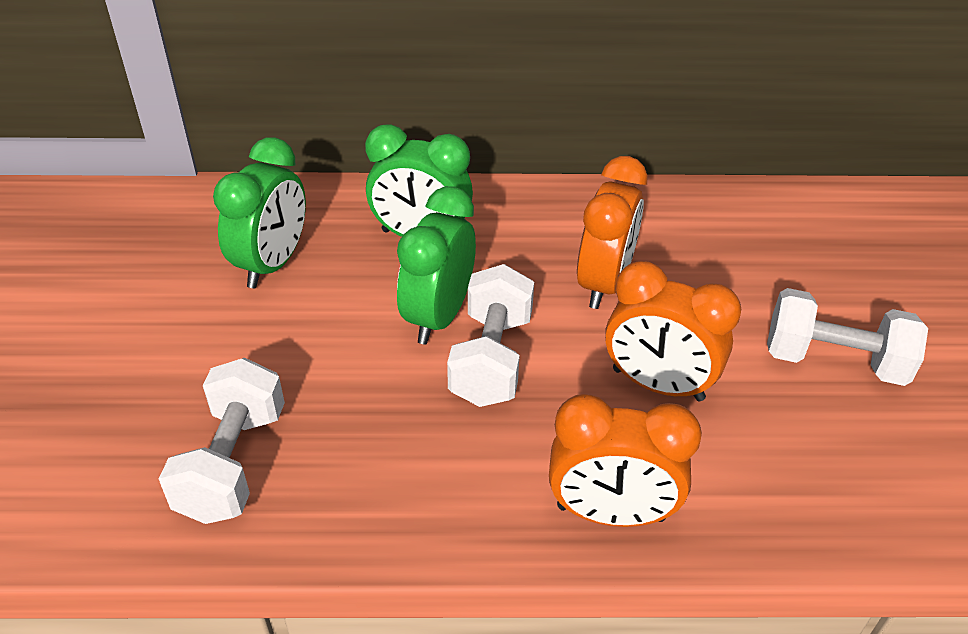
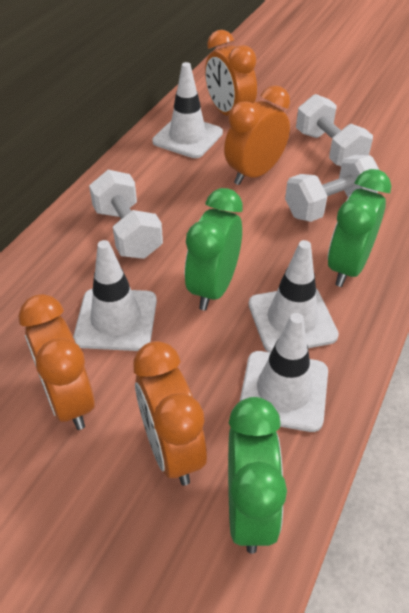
orange clock: [549,394,702,527] [577,156,648,309] [605,261,741,401] = 3 -> [18,294,95,430] [133,341,207,486] [205,30,257,116] [224,85,290,185] = 4
white traffic cone: none = 0 -> [73,240,157,351] [152,62,223,158] [240,313,328,432] [249,240,339,353] = 4

